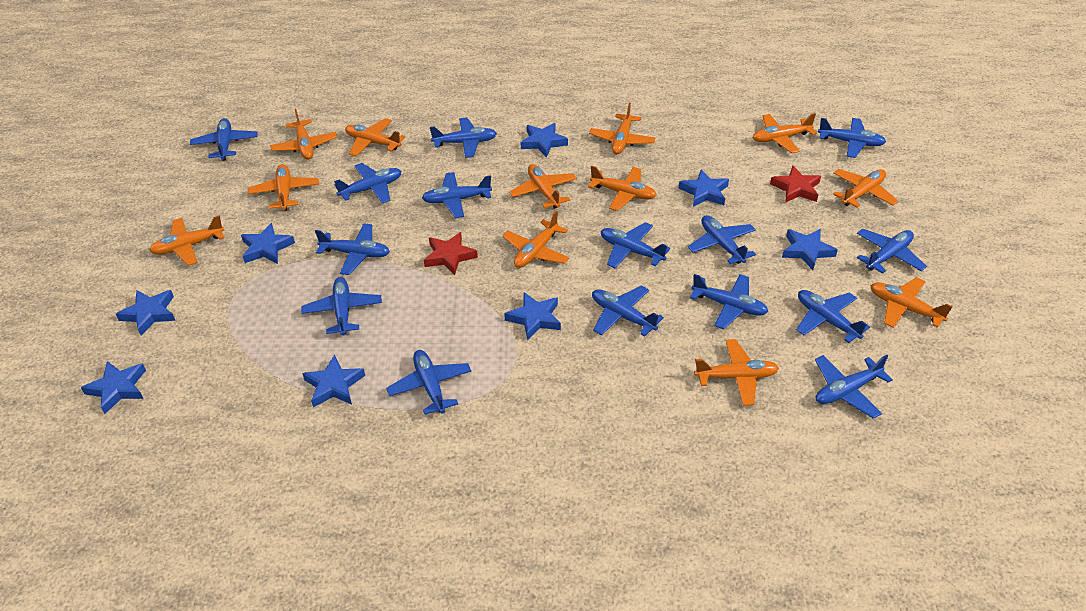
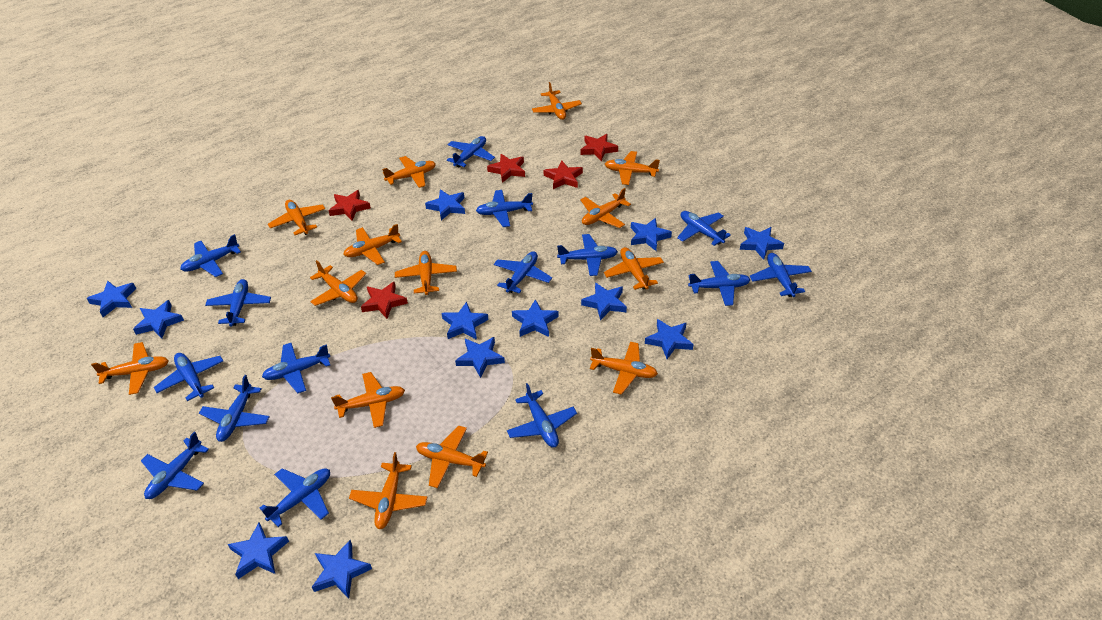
blue star: [81,361,146,414] [116,290,176,336] [241,223,295,264] [302,354,365,407] [504,292,561,340] [521,123,568,158] [678,169,729,207] [782,229,838,270] = 8 -> [87,281,136,317] [133,300,184,338] [228,523,289,579] [312,540,372,599] [425,189,465,220] [442,302,489,340] [455,337,505,378] [512,299,558,337] [581,282,627,321] [631,218,672,251] [645,319,694,359] [740,227,784,260] = 12
orange plane: [149,215,224,266] [248,164,319,211] [270,109,337,160] [345,118,405,156] [502,211,570,268] [509,164,577,209] [588,166,657,211] [589,103,655,154] [694,339,779,406] [753,113,817,153] [833,169,898,208] [870,277,953,328] = 12 -> [91,342,169,395] [268,200,325,235] [310,260,366,306] [331,372,405,428] [343,224,402,265] [349,452,427,529] [382,156,436,188] [395,251,457,295] [416,425,488,488] [532,82,582,120] [580,188,631,228] [590,342,658,395] [604,247,664,290] [605,151,660,185] = 14
red star: [424,232,478,275] [770,166,821,203] = 2 -> [328,190,371,221] [361,282,408,319] [487,154,525,183] [544,161,583,189] [580,134,618,162] = 5

